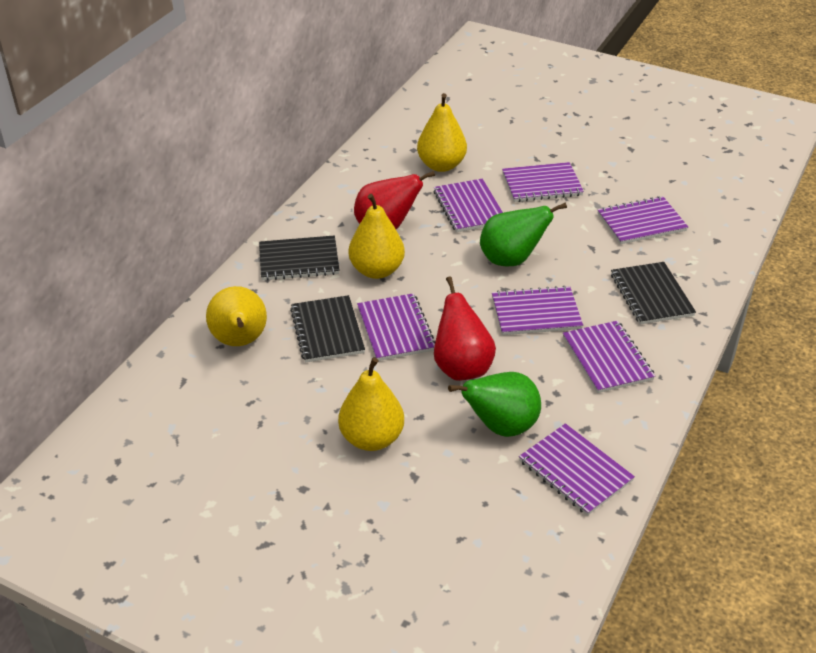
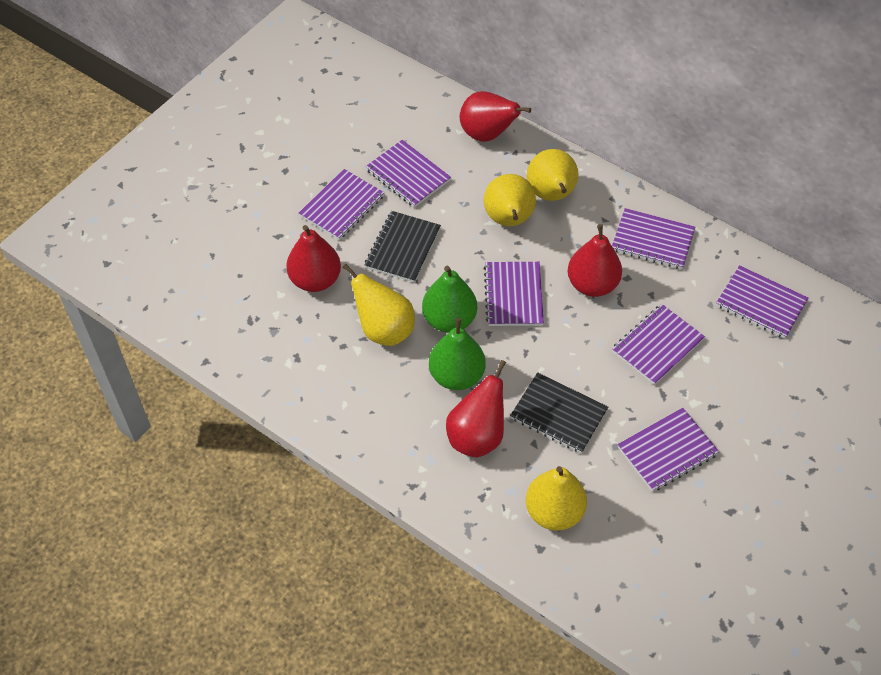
black notebook: [259,235,339,281] [290,295,365,363] [611,262,696,325] = 3 -> [365,211,441,283] [510,372,608,453] = 2
red pear: [354,171,435,229] [434,276,496,381] = 2 -> [286,225,341,292] [446,360,506,457] [460,91,531,142] [568,224,622,297] = 4

